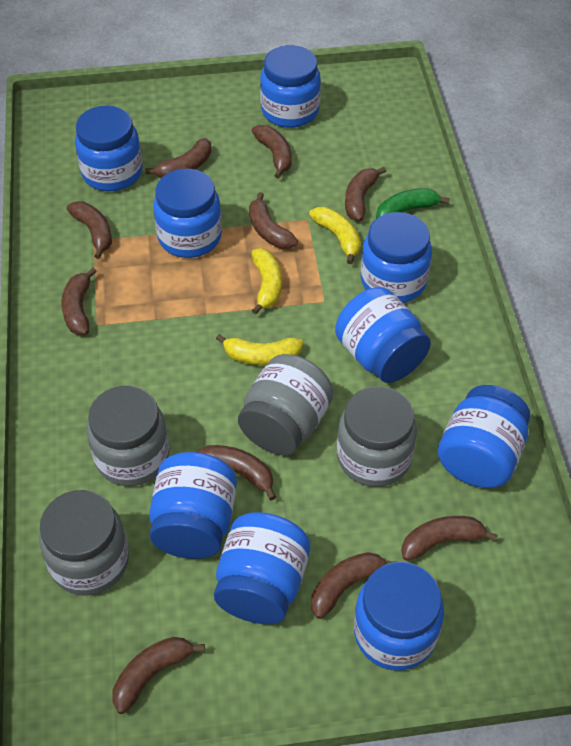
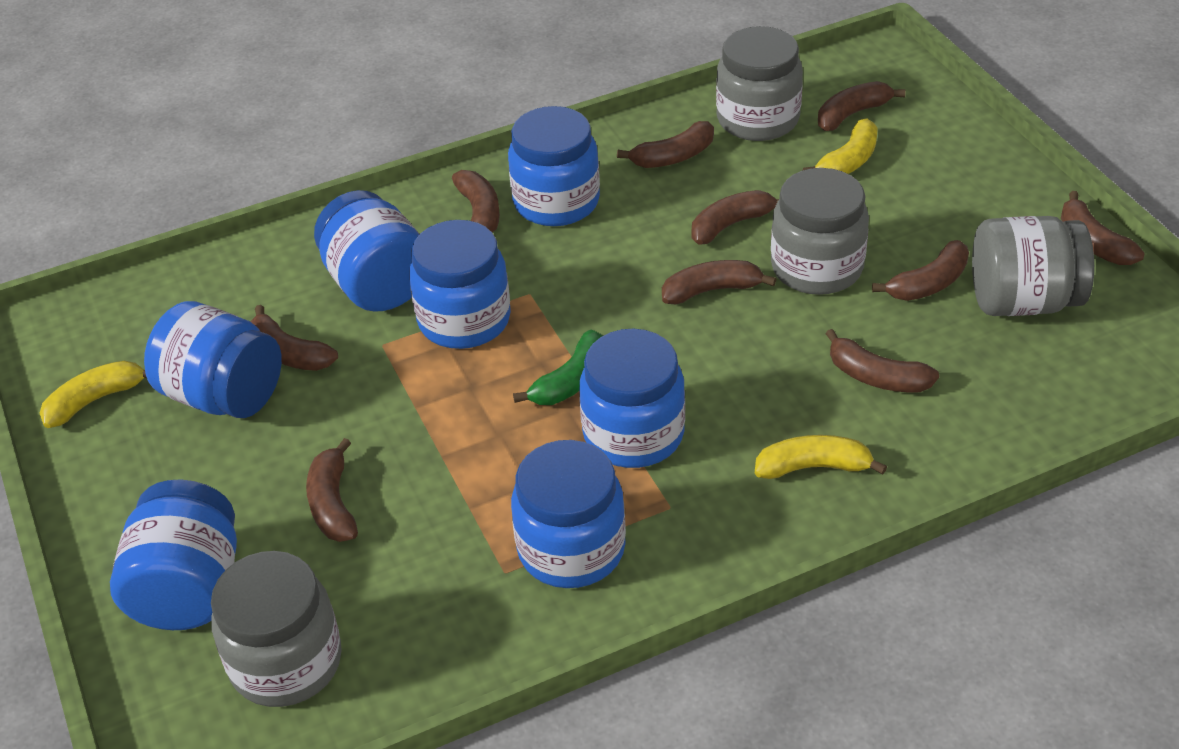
blue jar: [75,106,143,191] [149,452,237,559] [153,169,222,258] [214,512,310,624] [260,45,321,128] [335,287,431,383] [354,562,444,671] [361,212,432,303] [438,385,531,488] = 9 -> [110,480,237,630] [144,301,282,418] [314,190,420,312] [409,220,511,349] [508,106,600,226] [511,440,626,588] [579,329,685,468] = 7

